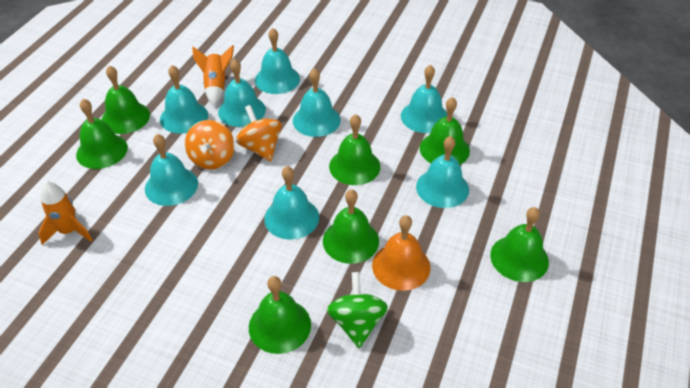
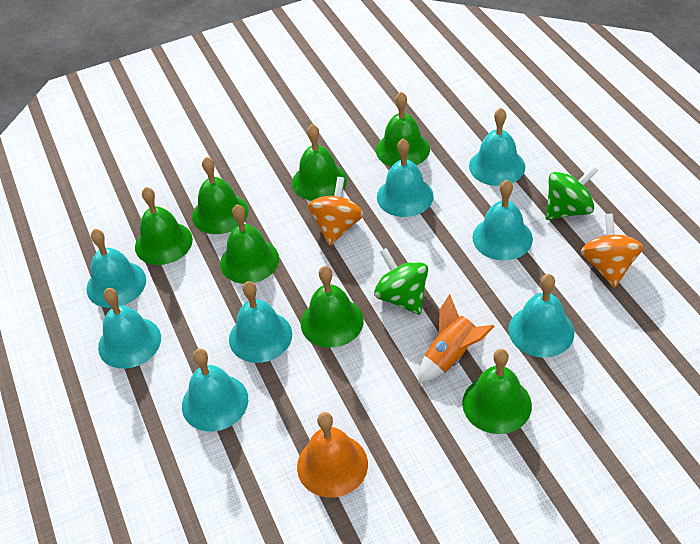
green spinning top: [327,272,388,348] = 1 -> [374,248,428,315] [545,166,598,220] = 2
orange rocket: [38,181,92,245] [192,45,234,106] = 2 -> [418,294,495,384] = 1

